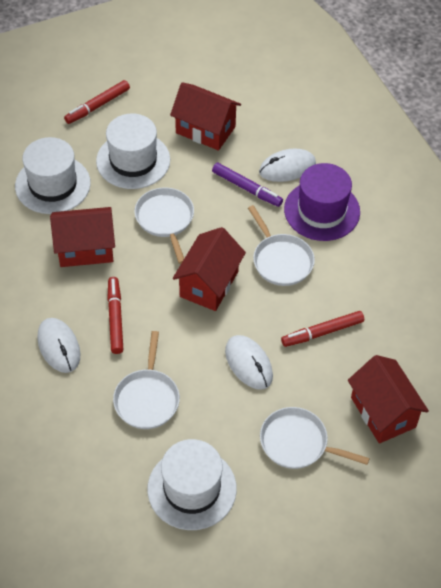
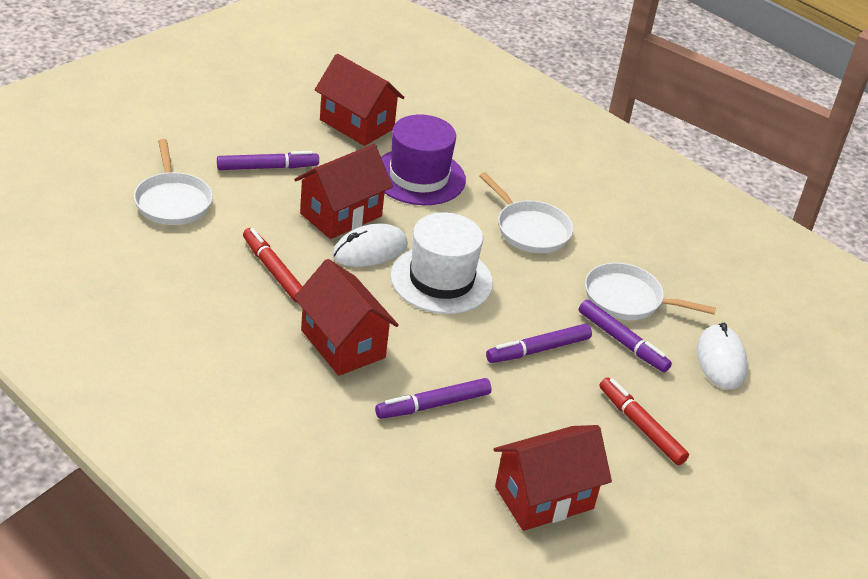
purple marker: [212,163,283,207] = 1 -> [217,151,319,170] [375,378,491,419] [486,324,592,363] [579,299,672,373] = 4
red marker: [64,80,130,124] [107,277,123,354] [281,311,364,347] = 3 -> [243,228,303,302] [599,377,689,465] = 2
white hat: [15,137,91,214] [96,113,170,189] [147,439,237,530] = 3 -> [391,212,493,314] = 1
white mouse: [37,318,80,373] [225,335,273,390] [259,148,316,182] = 3 -> [332,224,408,267] [697,323,748,390] = 2
white pan: [113,331,180,429] [134,187,194,264] [248,205,315,286] [260,407,370,469] = 4 -> [134,139,213,225] [479,172,573,253] [585,263,716,320] = 3

